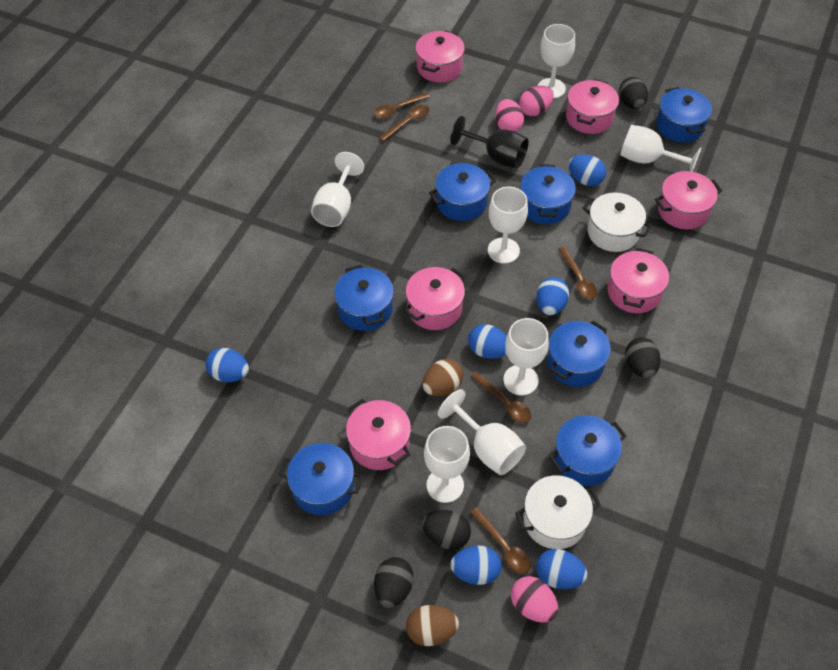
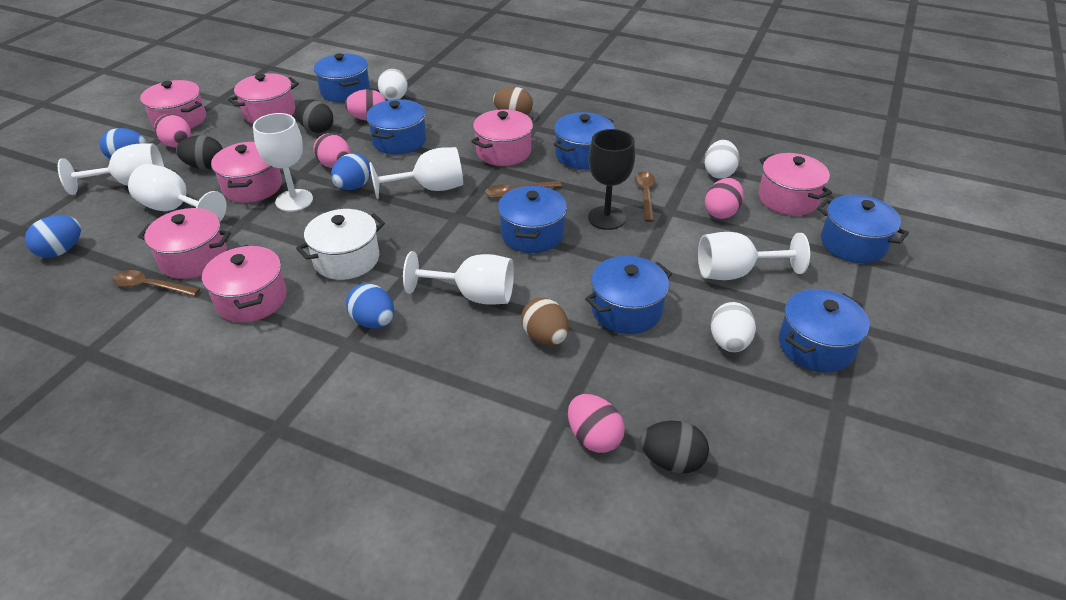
black egg: [374,557,413,608] [422,510,471,550] [619,77,648,109] [625,337,661,378] = 4 -> [176,135,223,169] [295,99,333,133] [640,421,709,473] = 3
blue egg: [205,348,249,382] [450,546,501,585] [468,324,507,359] [536,277,569,315] [536,549,587,589] [568,154,606,186] = 6 -> [25,215,81,258] [100,128,147,159] [331,153,371,190] [346,283,394,329] = 4
brown spoon: [374,93,430,118] [379,105,429,141] [470,507,531,574] [471,371,532,423] [558,246,597,299] = 5 -> [113,270,200,296] [485,181,562,198] [635,171,655,222] = 3
pink egg: [495,99,524,132] [511,576,558,623] [519,86,554,116] = 3 -> [154,114,191,147] [314,133,351,168] [345,89,386,121] [568,394,625,453] [705,178,744,219] = 5
pink pot: [346,399,411,470] [404,267,466,330] [415,30,465,82] [566,79,619,134] [607,248,669,313] [655,171,722,229] = 6 -> [138,208,231,279] [140,80,206,129] [202,245,287,323] [211,142,282,203] [228,73,299,124] [471,109,534,166] [758,153,832,216] = 7
white egg: none = 0 -> [378,69,408,100] [704,140,739,179] [711,302,756,352] = 3
white goblet: [311,152,364,227] [424,426,470,503] [438,389,526,475] [488,187,528,264] [503,318,549,396] [538,24,575,99] [620,125,701,172] = 7 -> [58,143,164,195] [128,164,227,222] [253,113,313,212] [369,147,463,199] [403,251,514,305] [698,232,810,280] = 6
white pot: [515,475,601,549] [583,192,652,252] = 2 -> [296,209,385,280] = 1

